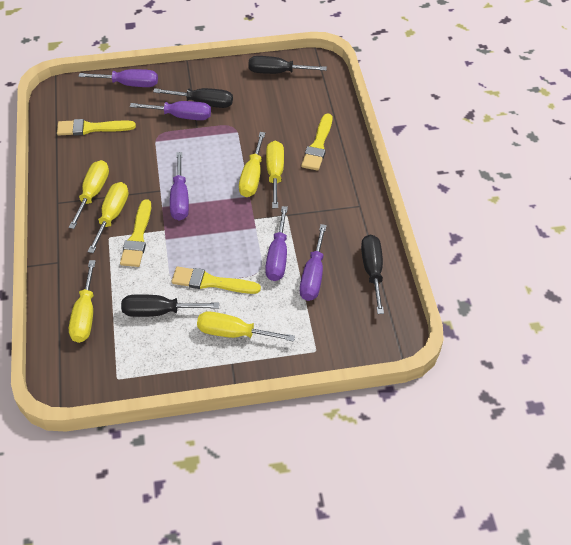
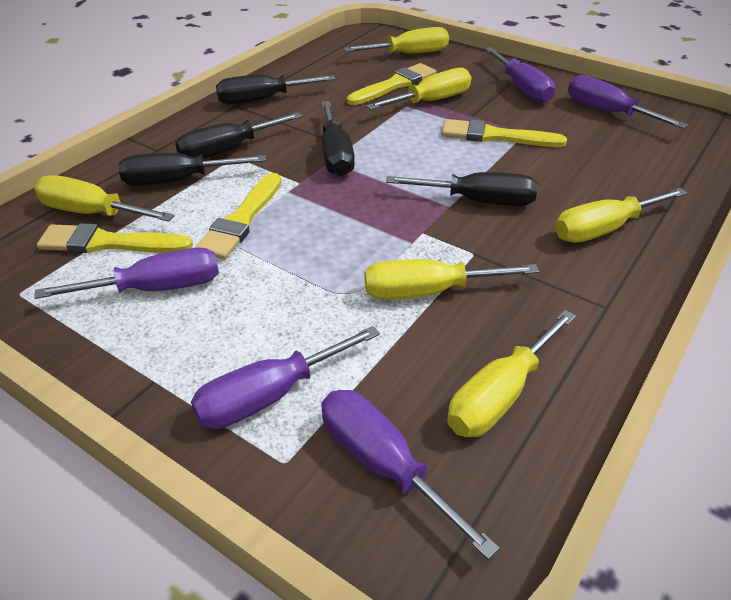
black screwdriver: [121,294,219,317] [153,88,233,108] [248,56,327,74] [361,235,384,314] = 4 -> [118,153,266,186] [175,112,303,159] [216,75,336,105] [321,101,355,177] [386,172,538,206] = 5

